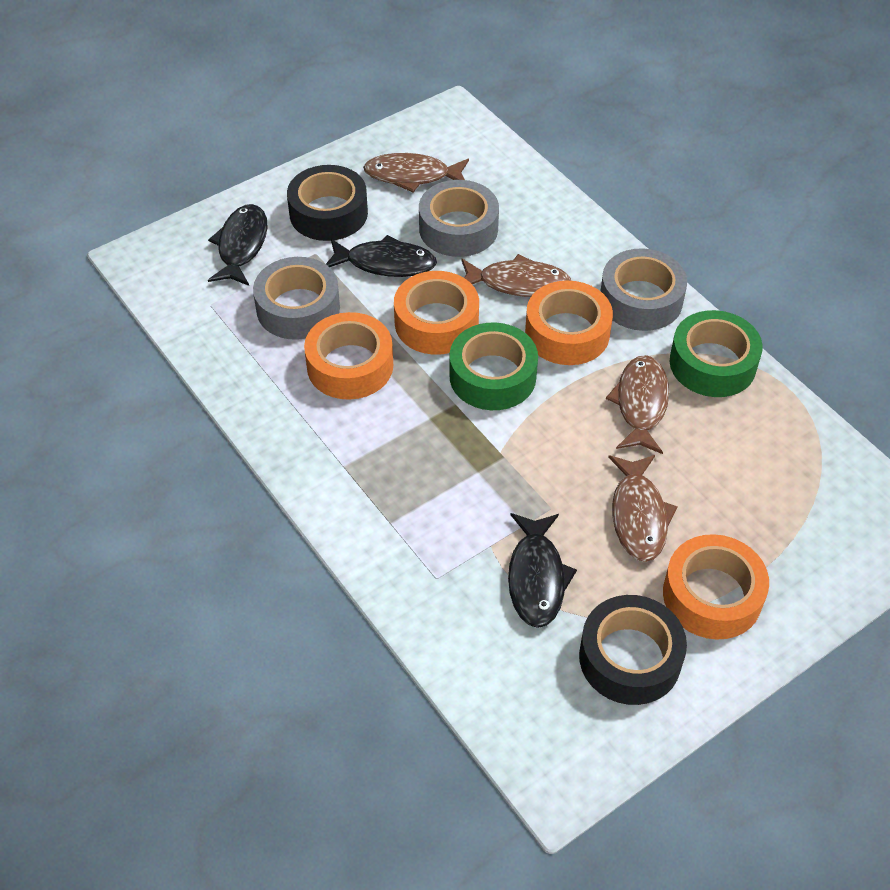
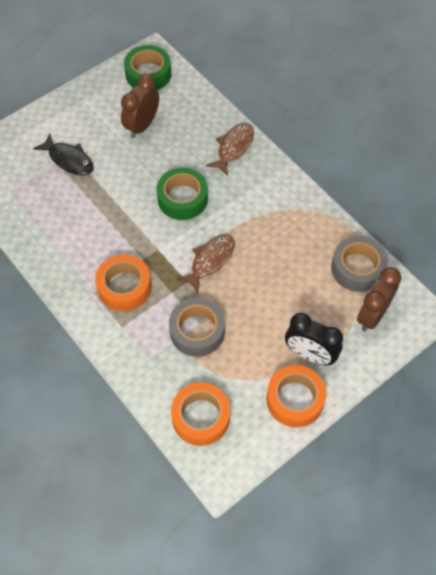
black clock: none = 0 -> [285,313,343,365] = 1
black fish: [208,204,268,286] [326,235,437,277] [508,513,577,628] = 3 -> [33,133,94,175] = 1
black tape: [287,165,368,241] [579,595,687,705] = 2 -> none = 0
brown clock: none = 0 -> [121,74,159,138] [357,267,401,331] = 2
brown fish: [363,153,469,192] [461,254,571,297] [606,355,669,454] [608,455,678,562] = 4 -> [177,234,235,293] [206,123,254,176] = 2
grey tape: [253,257,340,340] [419,180,499,257] [601,249,687,331] = 3 -> [169,298,225,357] [331,236,388,292] = 2
orange tape: [304,312,393,400] [394,271,479,355] [525,280,613,365] [663,534,769,640] = 4 -> [95,254,151,311] [171,383,230,446] [266,365,326,428] = 3

